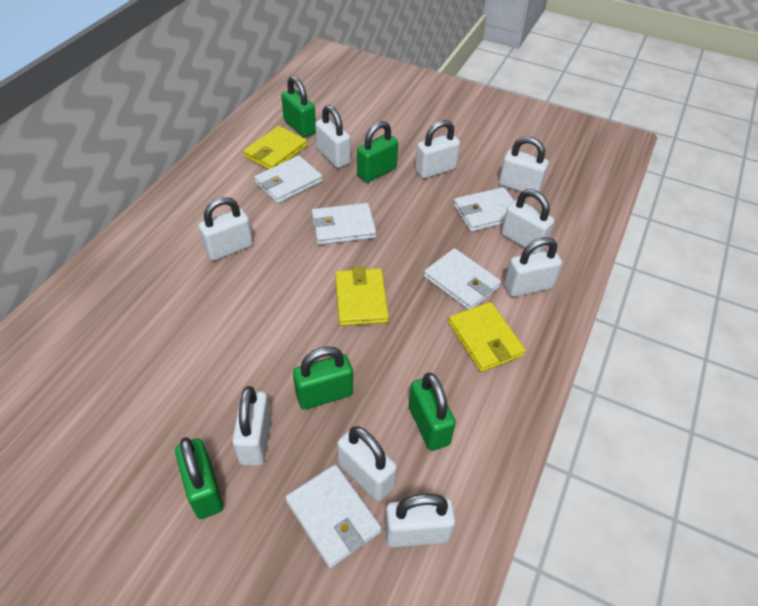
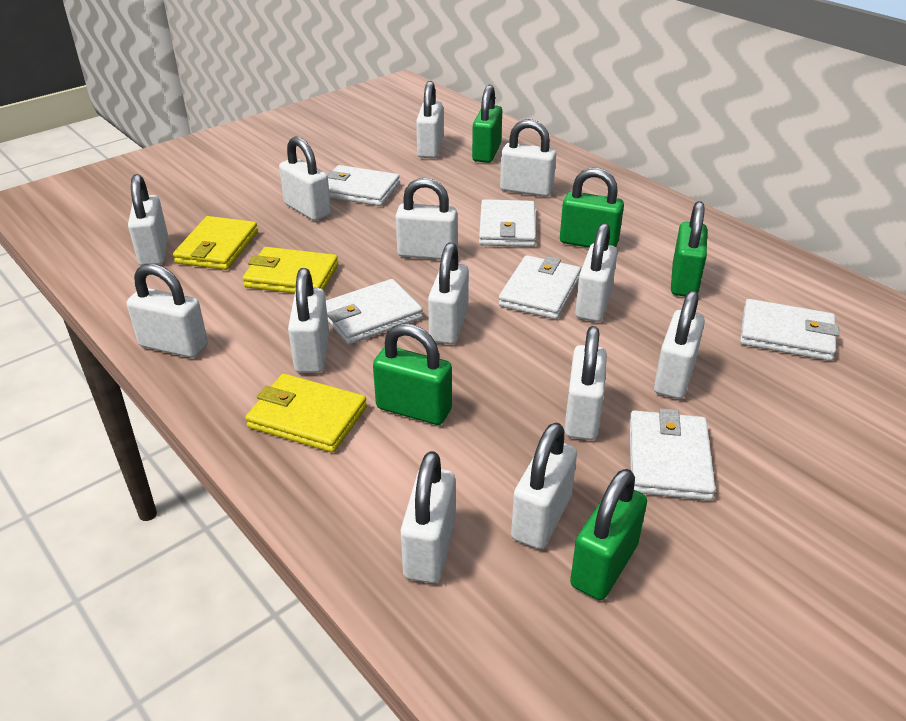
white padlock: [199,197,253,261] [232,386,271,466] [315,105,351,168] [337,426,397,501] [385,494,455,547] [415,120,460,179] [499,136,549,192] [501,189,554,253] [504,237,562,297] = 9 -> [127,264,208,358] [128,174,168,266] [279,136,331,221] [288,268,329,373] [395,178,457,260] [400,451,455,583] [416,81,443,158] [428,242,469,344] [500,119,556,197] [511,422,577,549] [564,326,607,440] [575,223,617,322] [654,291,705,399] = 13
white wallet: [254,155,323,204] [285,464,381,568] [312,203,376,245] [424,248,501,309] [453,187,514,232] = 5 -> [326,165,400,206] [326,279,423,345] [479,199,536,247] [498,255,581,319] [629,408,715,501] [740,299,839,361] = 6

